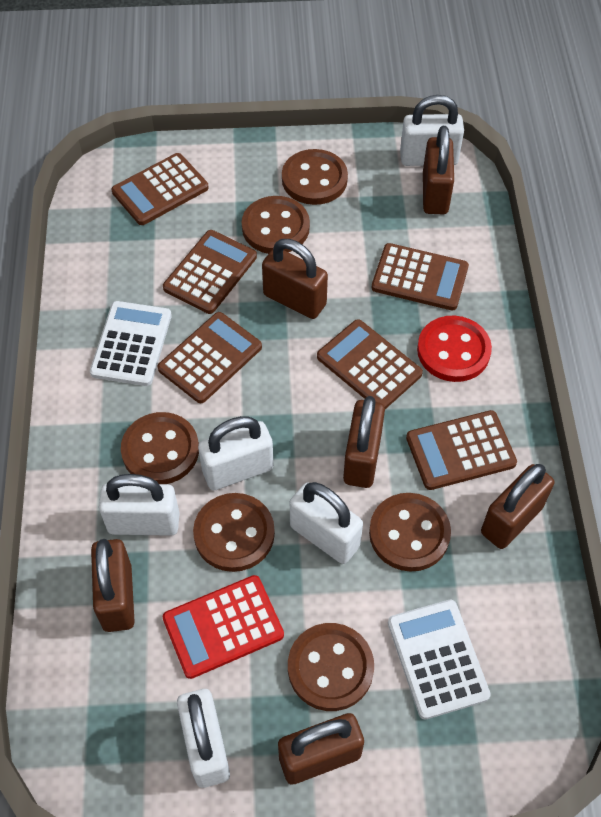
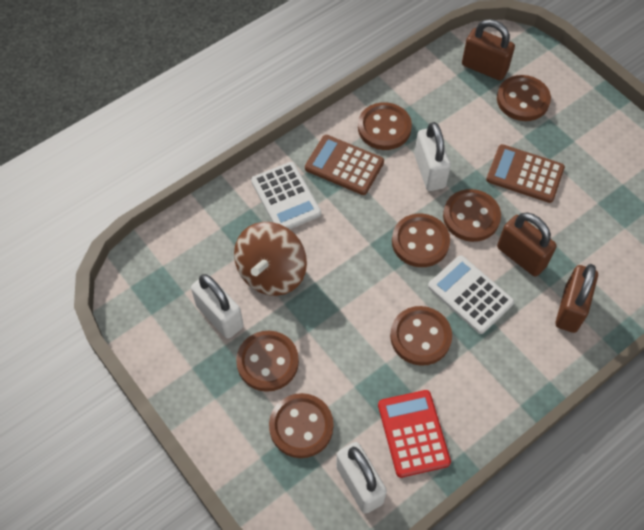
brown button: [121,412,199,484] [193,493,275,572] [242,196,310,254] [282,149,348,205] [288,623,374,711] [369,493,451,572] = 6 -> [236,330,299,392] [269,393,333,458] [358,102,412,150] [390,306,452,366] [392,214,450,267] [443,189,501,242] [497,75,551,121] = 7
brown calculator: [111,153,209,225] [158,312,262,403] [163,230,257,314] [317,319,423,409] [372,243,469,310] [406,410,517,490] = 6 -> [305,135,384,195] [486,144,565,203] = 2
brown padlock: [91,539,135,632] [262,239,328,319] [278,713,364,784] [343,396,385,488] [423,126,454,214] [481,464,554,549] = 6 -> [462,19,515,81] [497,212,557,276] [556,264,598,333] = 3
brown spinning top: none = 0 -> [234,222,307,296] = 1
red button: [417,316,492,382] = 1 -> none = 0
white padlock: [99,474,180,536] [177,689,230,788] [198,416,274,490] [290,482,363,564] [400,95,464,166] = 5 -> [191,274,244,339] [336,442,387,514] [414,122,451,191] = 3

